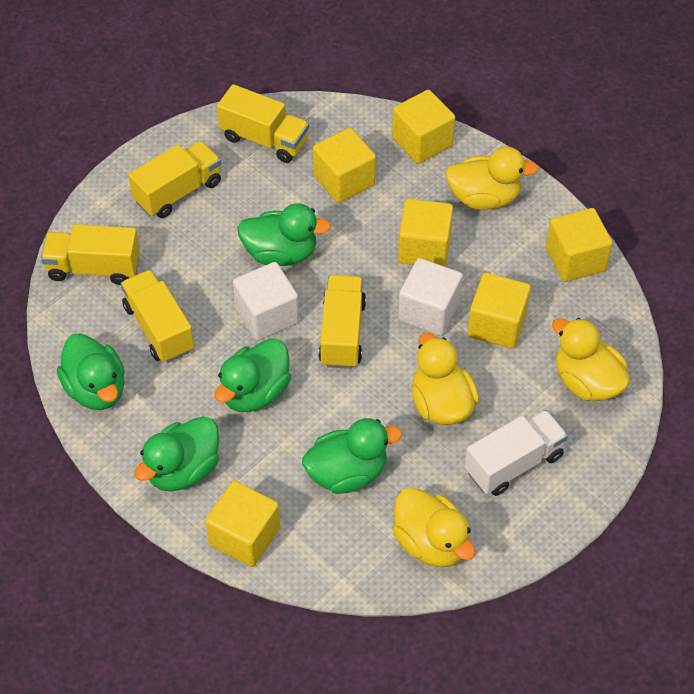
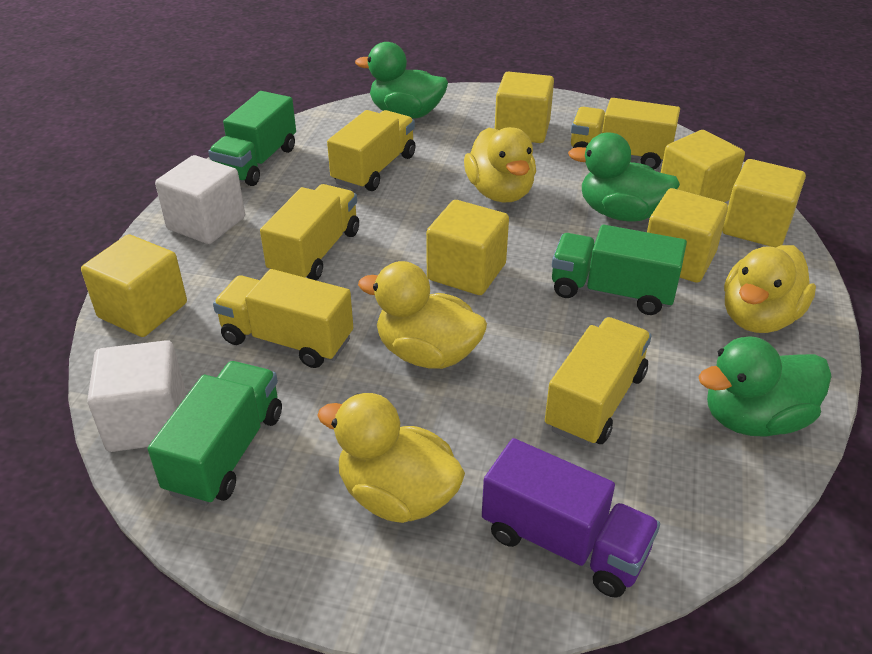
green duck: [57,333,125,410] [134,416,219,492] [215,338,291,412] [237,203,331,266] [302,418,402,494] = 5 -> [355,42,448,119] [568,132,680,221] [698,336,832,437] = 3
green truck: none = 0 -> [148,361,282,506] [208,91,296,186] [552,225,687,315] = 3
purple truck: none = 0 -> [482,438,660,598] = 1
white truck: [465,410,568,496] = 1 -> none = 0

